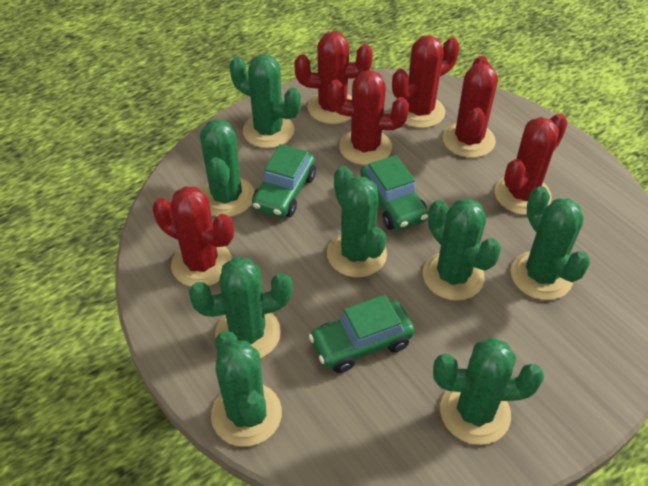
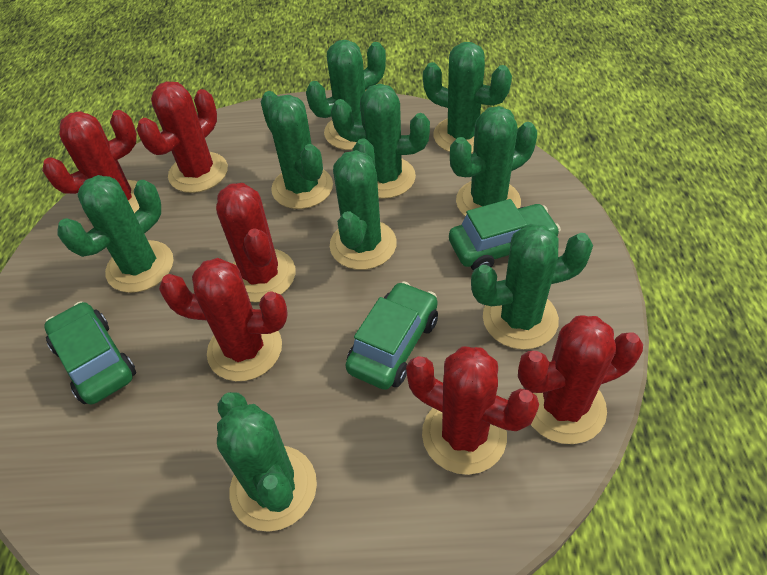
green cactus: [189,257,293,358] [200,119,254,217] [211,331,282,446] [229,54,301,148] [327,166,387,277] [423,198,501,301] [433,338,544,445] [511,186,590,300] = 8 -> [57,175,173,293] [217,392,317,532] [260,91,333,209] [306,40,386,150] [330,139,397,270] [331,84,430,199] [423,42,512,153] [450,106,537,216] [471,224,593,350] = 9

